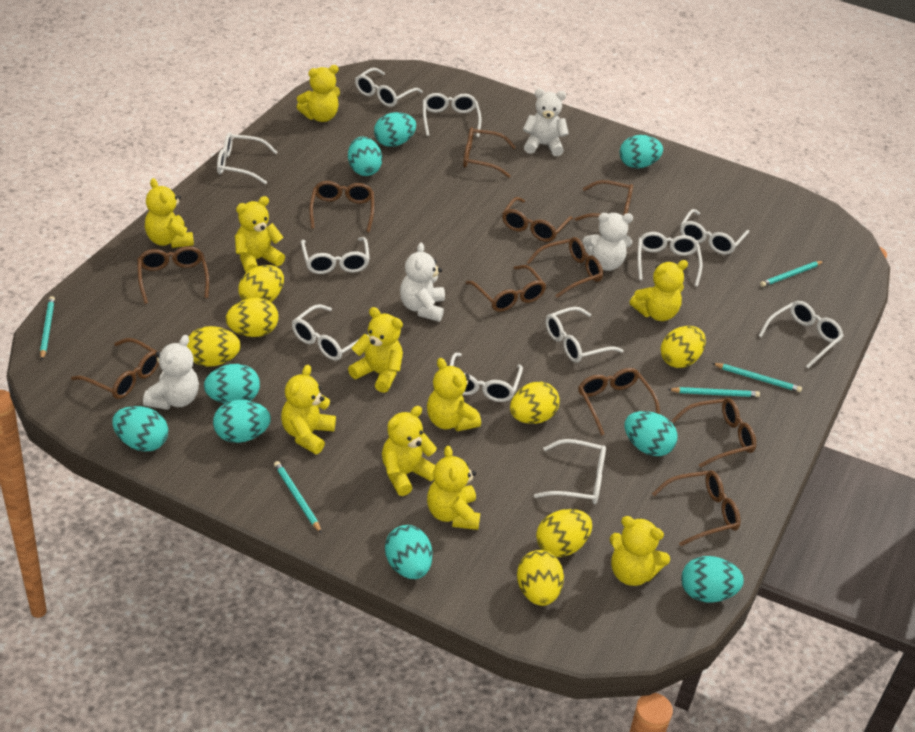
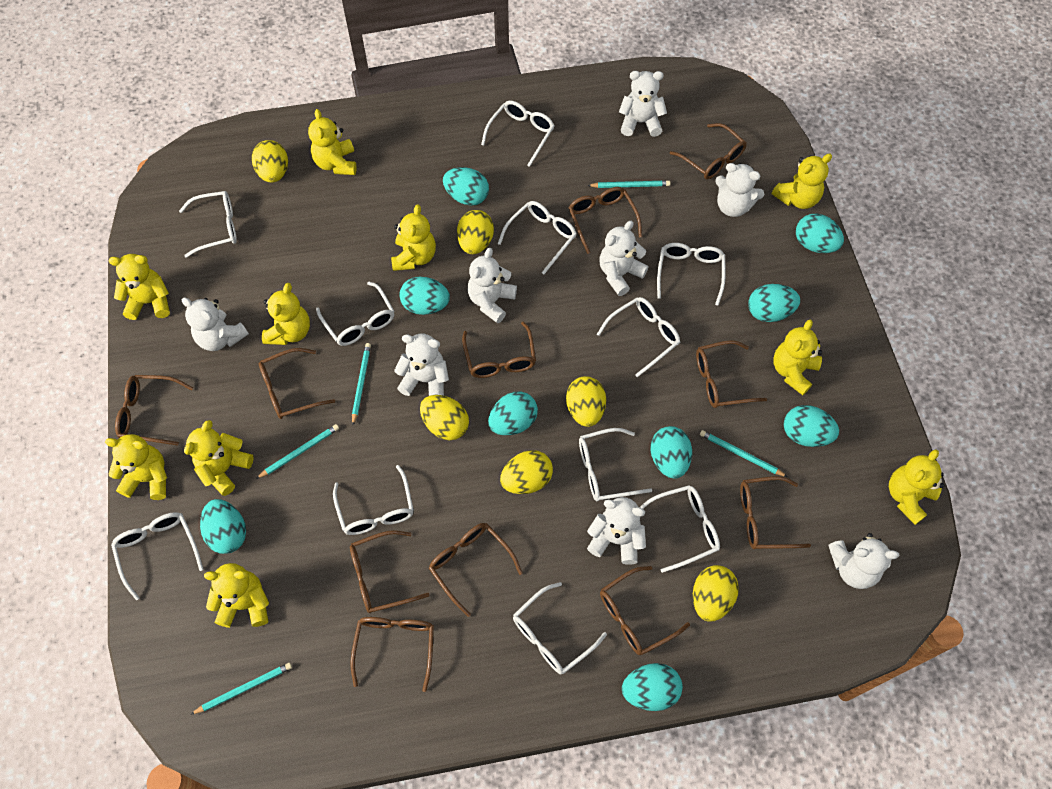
white teddy bear: [143,335,199,410] [400,243,445,322] [523,89,569,156] [583,213,633,271] = 4 -> [182,297,249,351] [394,333,449,396] [468,248,517,323] [587,497,646,565] [600,221,649,296] [619,71,667,137] [715,163,764,217] [828,533,899,589] = 8
yellow egg: [187,326,241,367] [226,298,279,337] [238,265,284,302] [510,382,560,424] [517,550,564,606] [536,509,592,557] [661,326,706,368] = 7 -> [252,140,288,183] [420,395,469,440] [457,210,494,254] [500,450,553,494] [566,376,606,427] [693,565,739,622] = 6

